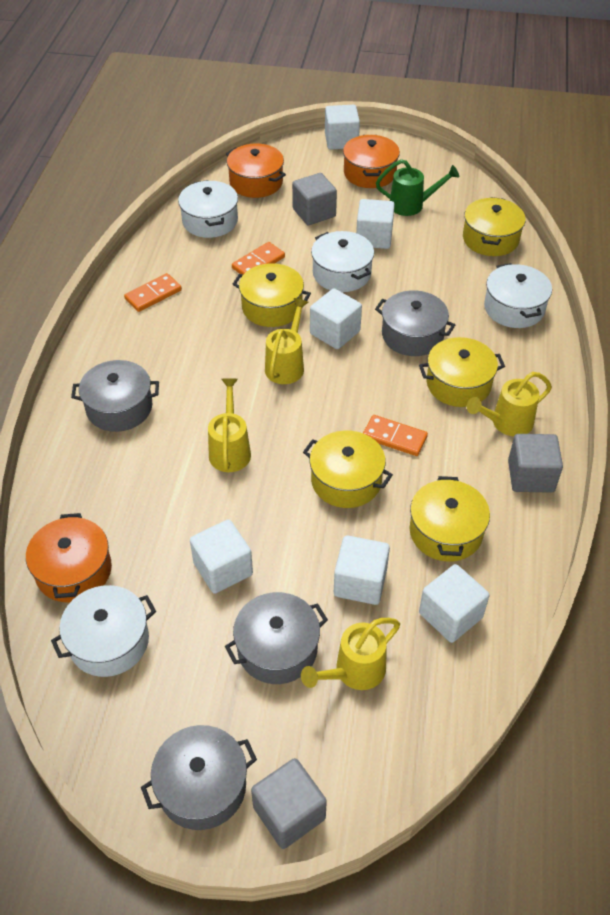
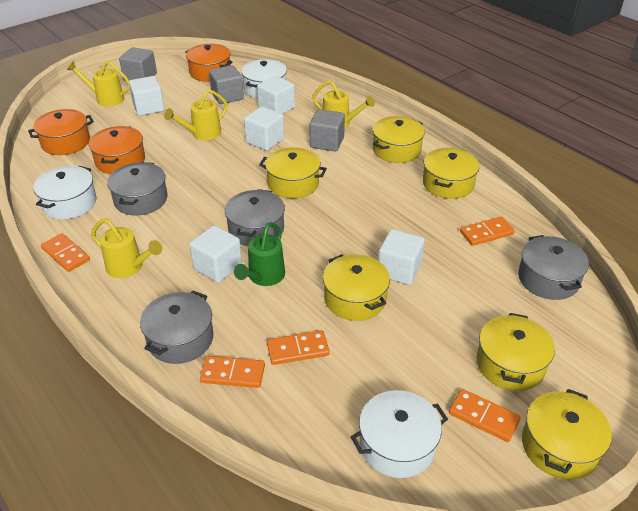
orange domino: [124,273,182,312] [232,242,285,275] [363,415,428,456] = 3 -> [41,233,90,272] [200,356,265,388] [267,330,330,365] [449,389,521,442] [460,217,515,246] = 5
white cube: [190,519,253,594] [310,288,362,349] [325,105,360,150] [334,535,390,605] [356,199,395,249] [419,564,489,643] = 6 -> [129,76,165,116] [189,225,242,283] [244,107,284,151] [257,76,295,114] [378,229,425,285] = 5
white pot: [51,585,156,677] [178,180,238,238] [311,231,374,292] [484,263,552,328] = 4 -> [33,166,97,219] [241,59,287,98] [351,390,448,478] = 3
yellow pot: [233,263,311,327] [303,430,393,508] [410,476,490,562] [419,337,505,407] [463,197,526,256] = 5 -> [259,147,327,199] [323,254,390,321] [373,116,425,163] [423,148,480,199] [477,313,555,391] [522,389,612,479] = 6

